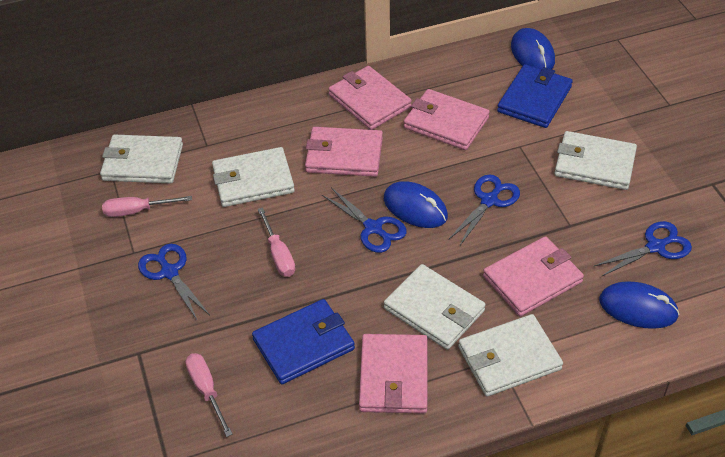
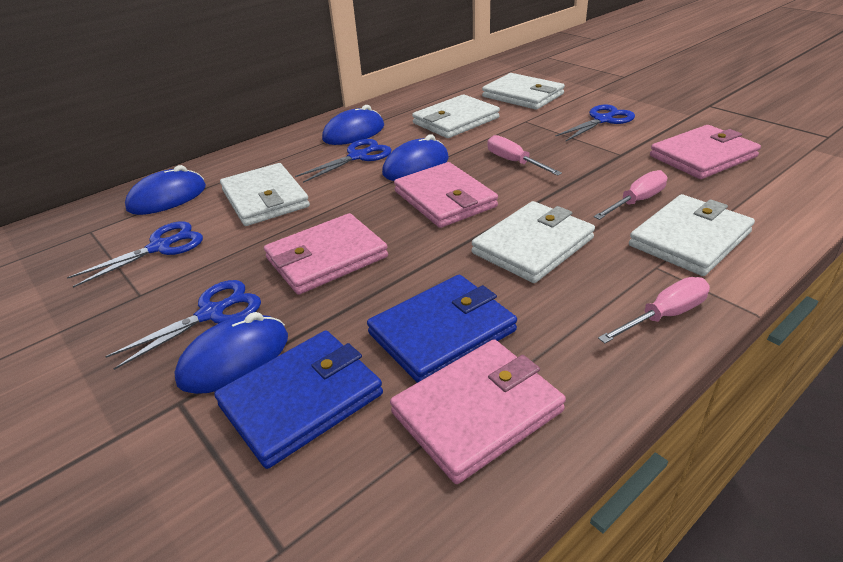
blue mouse: [384,181,448,228] [511,28,555,69] [599,281,680,329] = 3 -> [125,165,206,215] [174,312,288,394] [322,105,384,145] [382,134,449,181] = 4
pink wallet: [305,127,383,177] [329,66,412,130] [359,334,428,413] [404,89,490,150] [483,236,584,316] = 5 -> [264,213,388,295] [390,339,566,484] [394,162,498,228] [650,125,761,179] = 4

